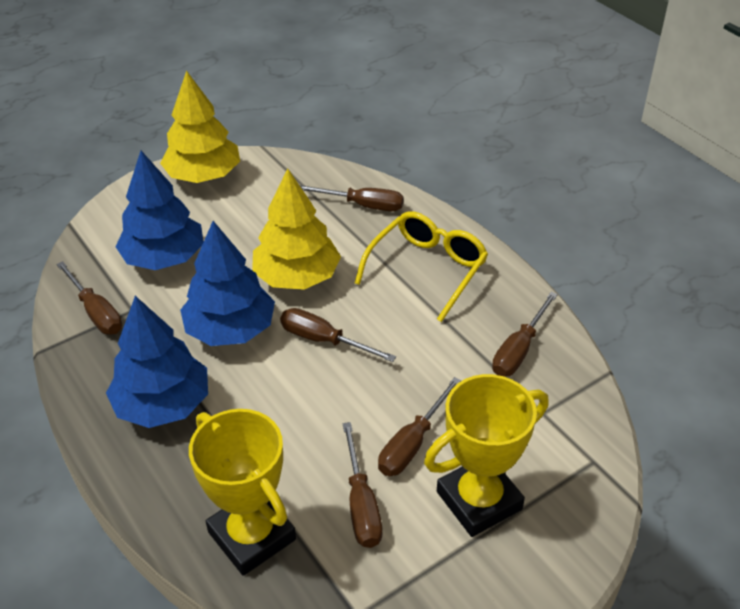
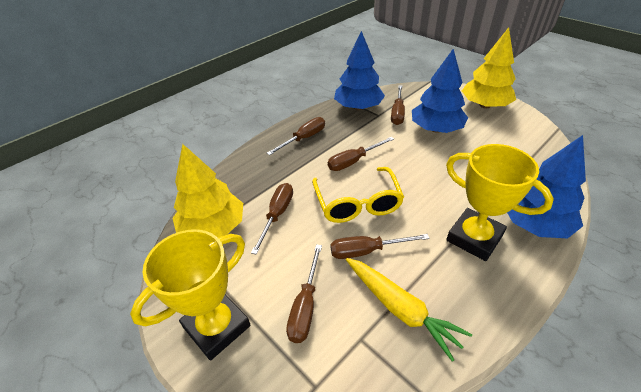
yellow carrot: none = 0 -> [346,258,472,362] = 1

